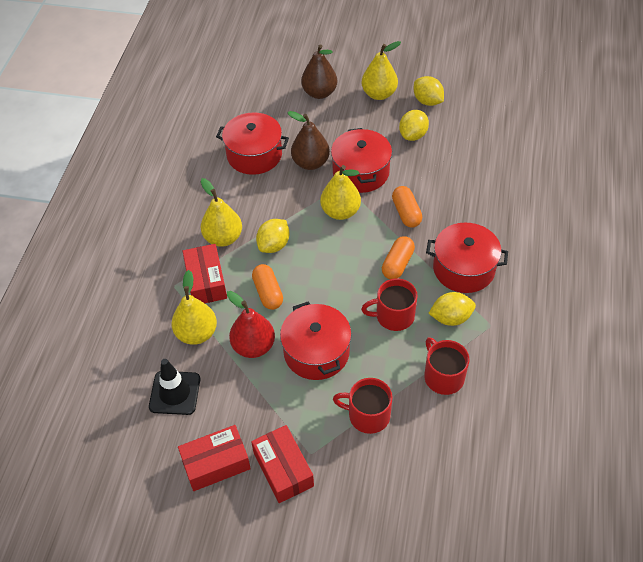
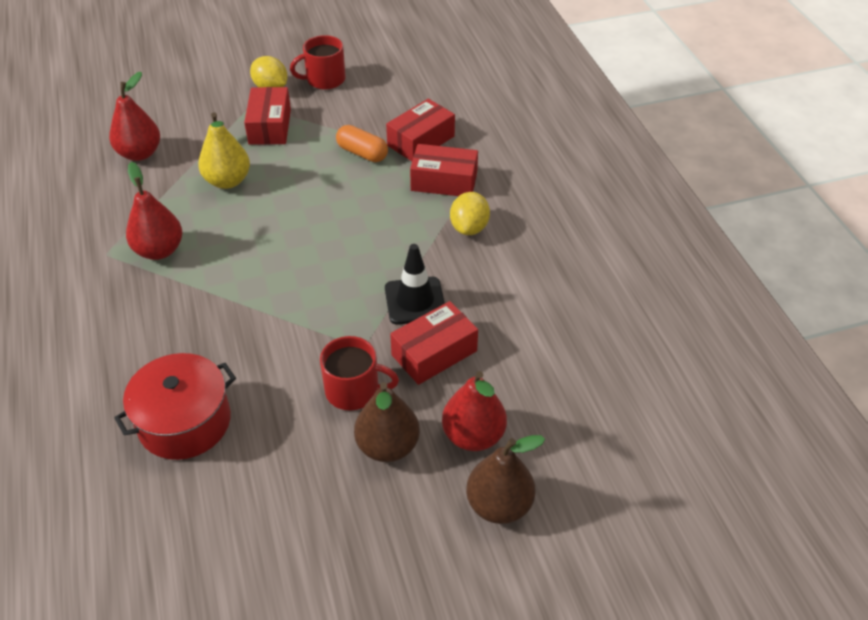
orange capsule: [252,264,283,310] [382,236,415,279] [392,186,422,228] = 3 -> [336,125,388,162] = 1
red box: [178,425,251,491] [183,244,227,303] [251,425,314,503] = 3 -> [244,87,291,145] [386,99,455,161] [390,301,478,385] [410,144,478,196] = 4
red mug: [333,378,393,434] [361,278,418,331] [424,337,469,395] = 3 -> [290,35,346,90] [320,336,399,411] = 2
red pear: [227,291,275,358] = 1 -> [109,72,160,161] [126,162,182,260] [442,371,507,451] = 3
red pot: [216,112,289,175] [280,302,352,380] [331,128,392,193] [426,223,508,293] = 4 -> [114,353,236,460] = 1
yellow lemon: [256,219,290,253] [399,110,429,141] [414,76,444,106] [428,292,476,326] = 4 -> [250,56,288,87] [450,192,490,235] = 2
yellow pear: [171,270,217,345] [201,178,242,247] [320,165,361,220] [362,41,401,100] = 4 -> [198,112,250,189] = 1

